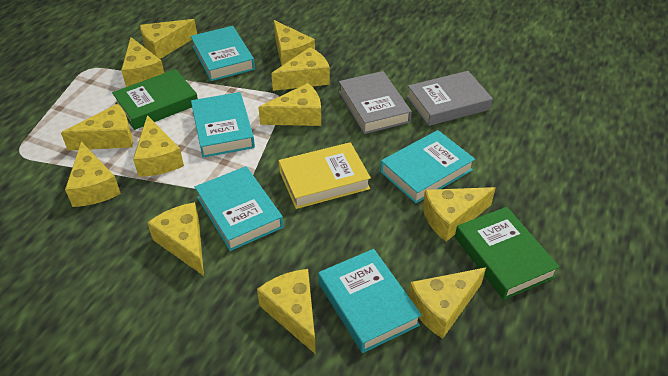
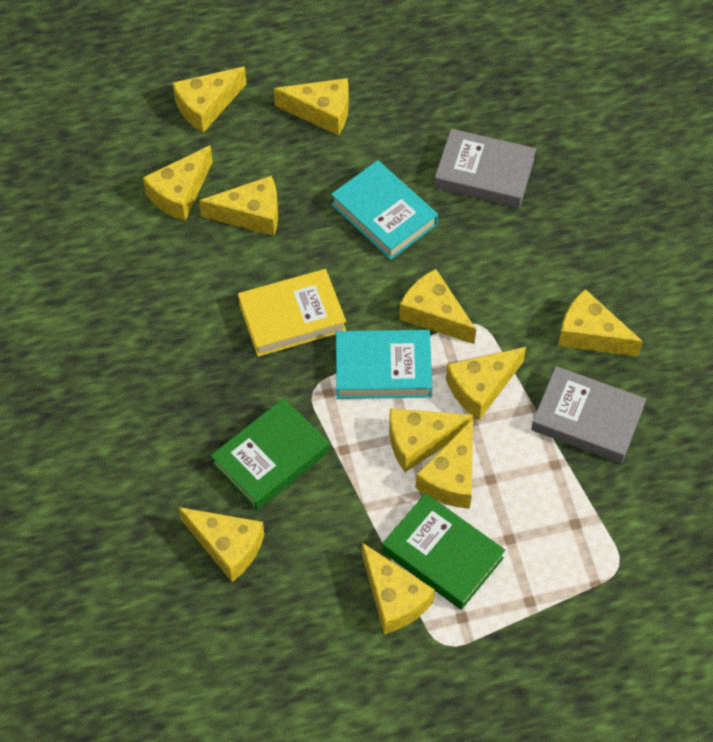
turquoise book: [190,26,255,81] [191,92,255,158] [195,166,283,251] [318,249,422,353] [380,130,475,203] = 5 -> [331,160,438,260] [336,330,432,399] = 2
yellow cheese: [61,104,133,151] [65,141,121,207] [121,37,164,87] [133,115,184,177] [140,19,197,59] [147,202,204,276] [257,269,316,354] [258,83,321,126] [271,47,330,91] [274,20,315,66] [408,267,486,339] [422,187,496,241] = 12 -> [143,145,213,221] [172,66,246,133] [178,507,264,582] [199,176,278,236] [274,78,349,136] [362,543,435,634] [389,409,474,472] [399,269,476,344] [415,420,473,509] [446,347,526,420] [558,289,643,357] = 11

